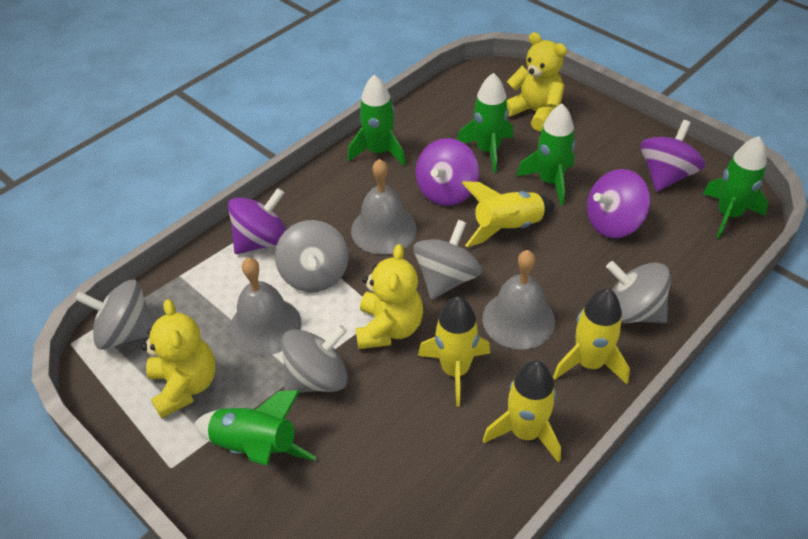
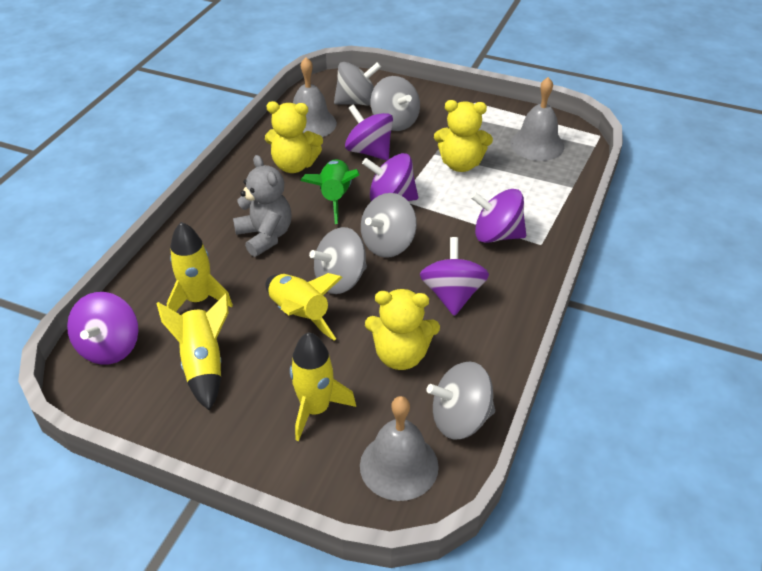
green rocket: [194,390,316,466] [348,74,406,166] [457,73,513,173] [517,104,575,206] [703,136,768,238] = 5 -> [301,160,360,224] = 1
grey teddy bear: none = 0 -> [233,155,291,257] = 1
purple spinning top: [228,188,287,254] [416,138,479,206] [587,169,650,238] [640,120,705,192] = 4 -> [67,292,138,365] [345,104,393,160] [362,153,418,201] [420,237,489,316] [471,189,526,243] = 5

